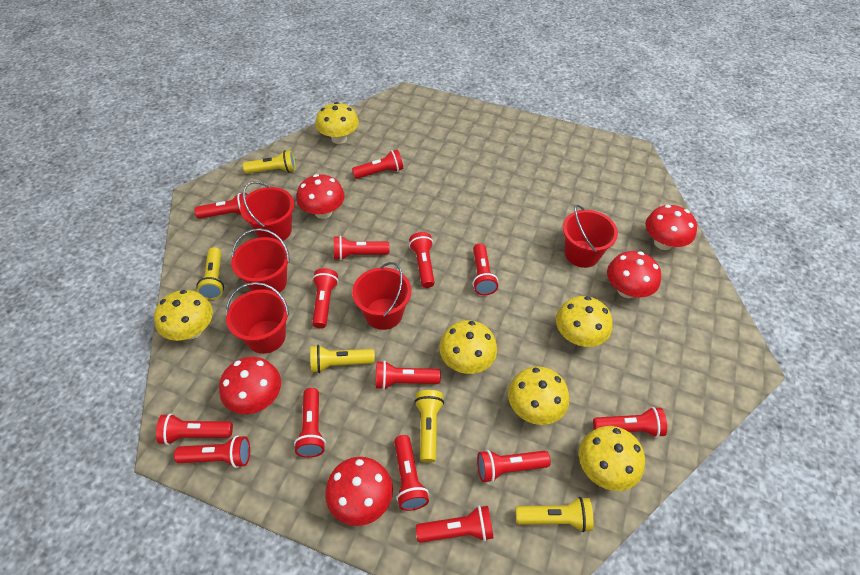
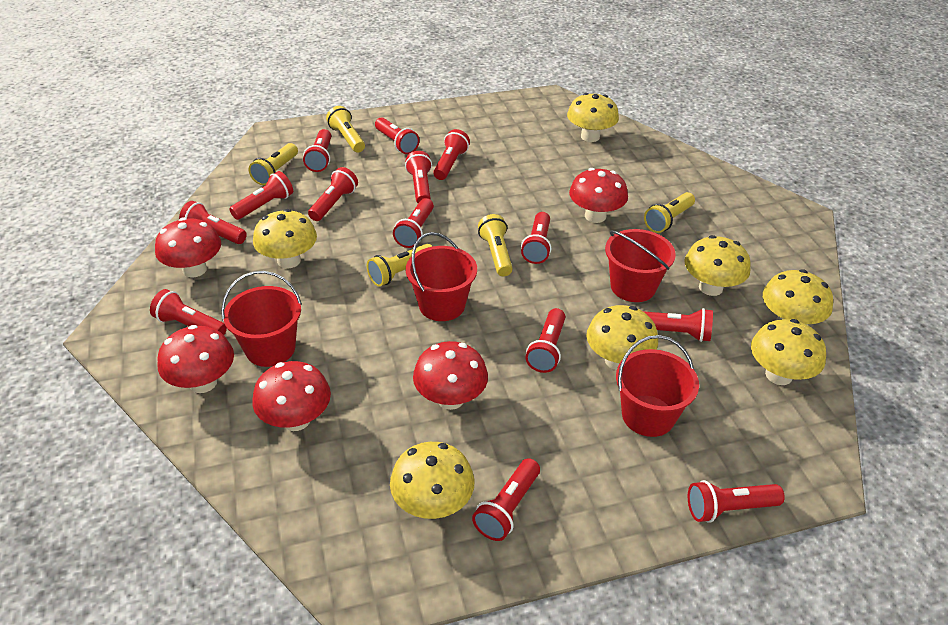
red bucket: [226,282,289,354] [231,228,290,293] [240,181,294,241] [352,262,411,330] [563,205,618,268] = 5 -> [221,271,302,367] [406,232,477,321] [605,229,676,302] [616,335,699,437] = 4
yellow mushroom: [154,290,213,341] [316,102,359,144] [439,320,497,374] [508,366,569,425] [556,296,613,347] [579,426,645,491] = 6 -> [253,209,317,269] [390,442,474,519] [567,93,619,142] [587,305,658,370] [684,235,751,296] [751,319,826,385] [763,269,833,324] = 7

